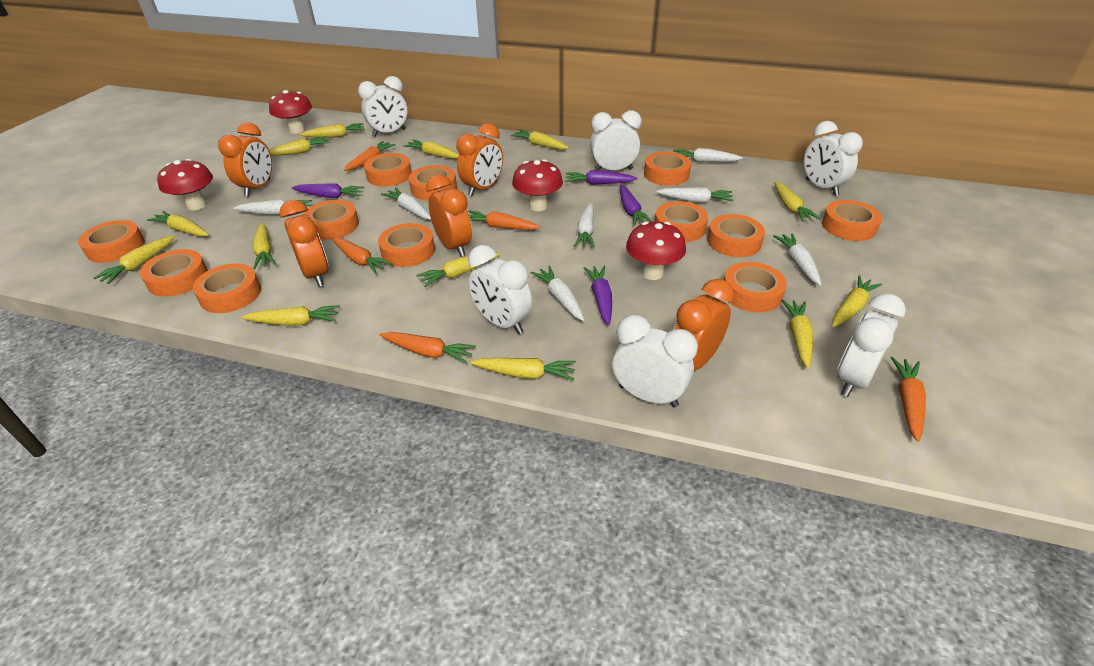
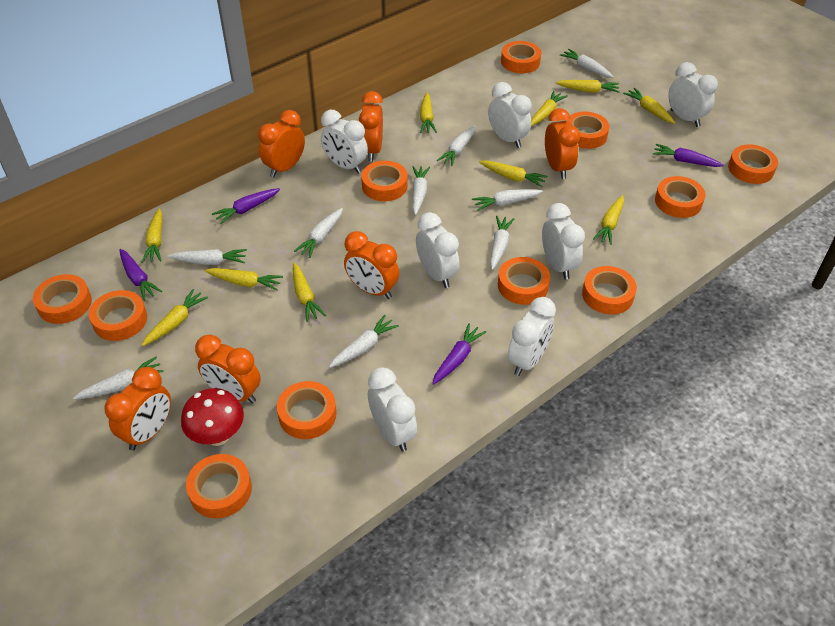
orange carrot: [332,237,392,274] [344,141,395,171] [379,332,476,364] [468,211,540,230] [891,357,926,442] = 5 -> none = 0
orange clock: [218,122,272,197] [280,200,329,287] [426,174,472,257] [456,123,503,196] [674,279,735,370] = 5 -> [104,367,171,451] [195,334,261,403] [258,110,305,178] [344,231,399,299] [359,91,383,161] [545,108,580,179] = 6
orange tape: [78,220,145,263] [140,249,208,297] [193,264,261,313] [304,200,359,240] [364,153,412,187] [378,223,435,267] [409,165,457,201] [644,152,691,186] [655,201,708,242] [707,214,765,257] [724,262,787,312] [822,200,882,241] = 12 -> [33,274,92,324] [89,290,147,341] [186,454,252,518] [277,381,337,439] [361,161,408,201] [498,257,550,305] [501,41,541,73] [566,111,609,149] [582,266,637,315] [655,176,705,218] [728,144,778,184] = 11
red mushroom: [157,159,213,210] [269,90,312,134] [512,159,563,211] [626,222,686,280] = 4 -> [181,388,244,446] = 1
white carrot: [233,199,312,215] [381,188,431,220] [531,266,584,321] [574,203,595,248] [656,188,734,203] [673,148,743,162] [773,233,822,286] = 7 -> [73,357,163,400] [168,249,247,265] [294,208,343,258] [329,315,399,368] [412,166,430,215] [437,125,476,166] [472,189,543,211] [490,215,514,270] [560,49,614,78] = 9
white clock: [358,76,408,137] [468,245,532,334] [590,110,642,170] [612,315,698,407] [804,121,863,196] [837,293,906,397] = 6 -> [321,110,368,174] [368,367,417,452] [416,212,459,288] [488,82,532,148] [508,297,556,376] [542,203,585,280] [668,62,718,127] = 7
yellow carrot: [93,236,175,284] [147,211,209,237] [241,305,340,326] [253,223,276,269] [269,136,330,156] [300,123,365,138] [403,140,459,159] [416,253,500,287] [470,358,576,380] [511,129,569,150] [774,181,820,222] [781,299,813,369] [832,275,882,327] = 13 -> [142,208,162,263] [142,289,208,346] [205,268,283,291] [293,263,326,322] [420,92,437,133] [479,160,548,187] [531,91,568,126] [556,80,620,93] [593,195,624,245] [623,88,675,124] = 10

